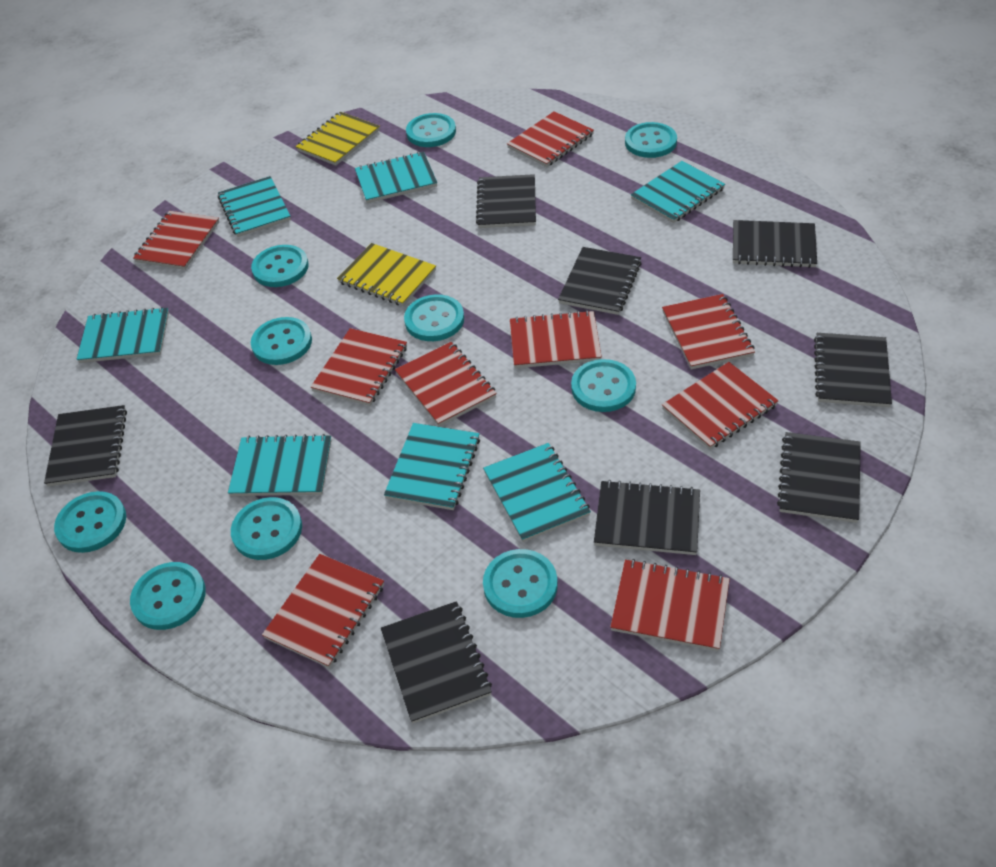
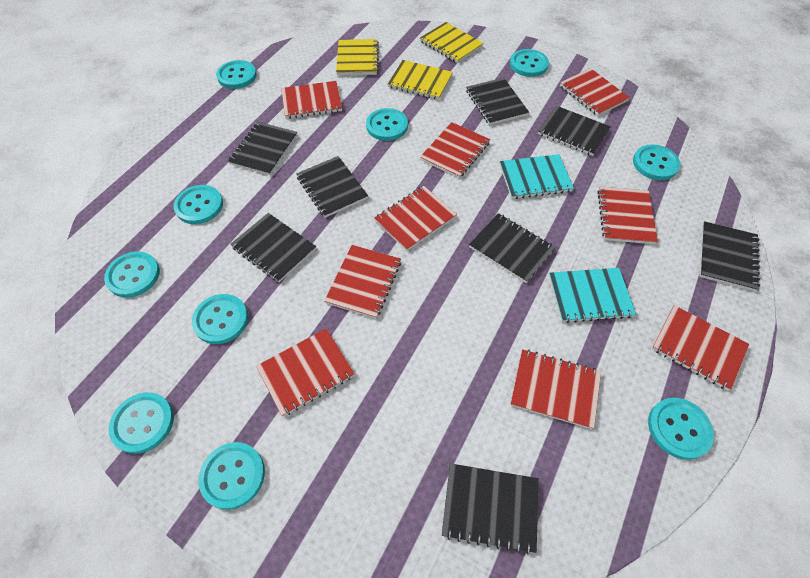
turquoise notebook: [76,307,169,363] [218,176,291,237] [228,434,332,496] [355,152,437,203] [384,423,480,510] [483,443,591,542] [631,161,725,223] = 7 -> [500,154,574,199] [549,268,636,323] = 2
yellow notebook: [296,112,380,166] [337,243,436,306] = 2 -> [336,39,379,75] [388,60,453,100] [420,22,484,63] = 3

